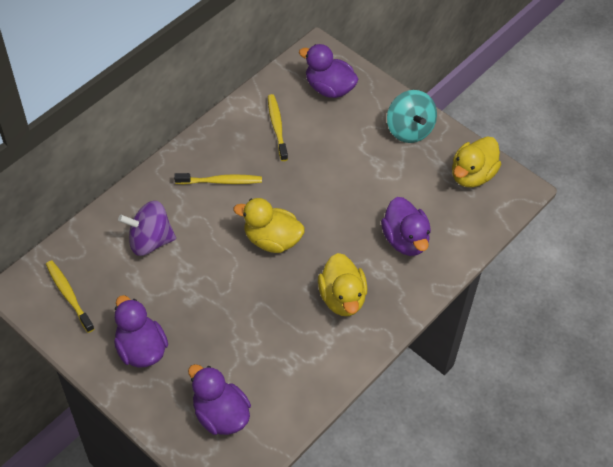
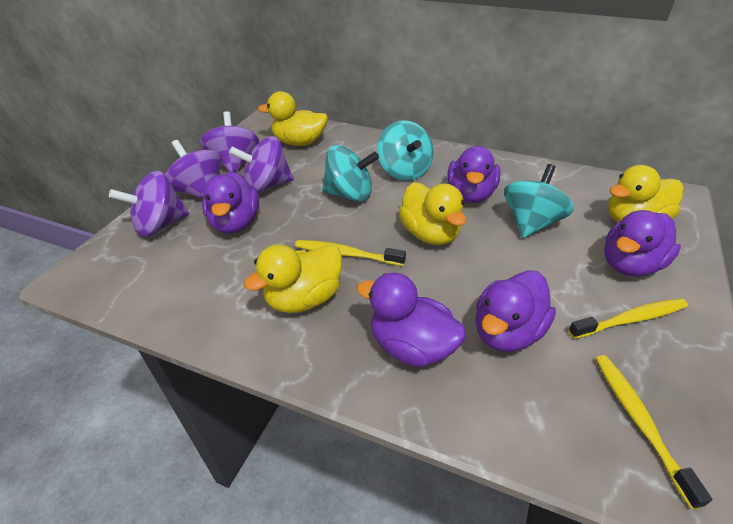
purple duck: [114,295,168,368] [188,364,251,435] [299,44,359,98] [381,197,431,256] = 4 -> [202,171,259,234] [356,273,466,367] [447,146,500,203] [475,270,556,352] [604,210,681,277] = 5
purple spinning top: [118,201,176,256] = 1 -> [109,171,189,237] [165,140,222,199] [200,111,259,172] [229,136,294,193] = 4
turquoise spinning top: [387,90,437,143] = 1 -> [322,145,379,202] [377,120,433,181] [504,164,574,238] = 3
yellow duck: [234,198,305,253] [318,253,367,316] [452,136,501,187] = 3 -> [244,244,342,313] [258,91,328,146] [398,182,466,245] [608,165,683,222] = 4

